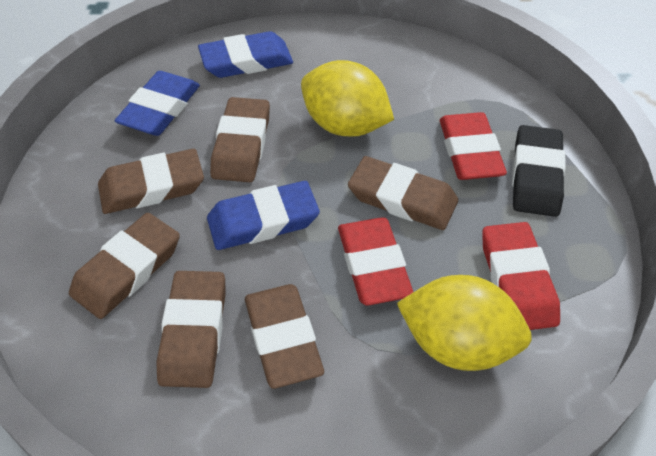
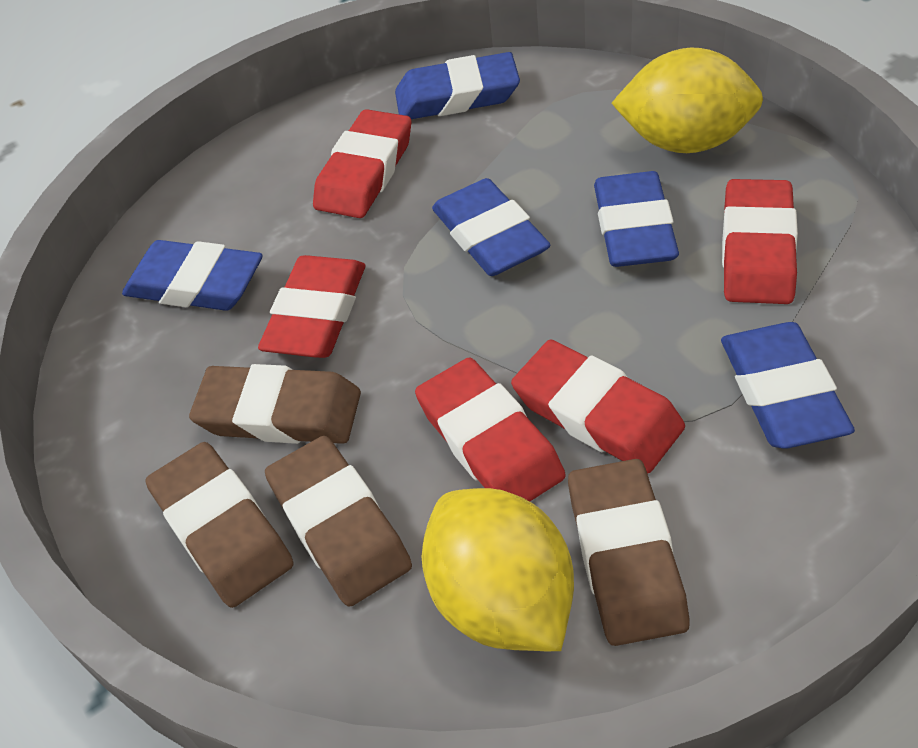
black eraser: [512,125,566,217] = 1 -> none = 0
blue eraser: [115,71,200,136] [198,31,293,78] [207,181,320,250] = 3 -> [122,240,263,311] [395,52,520,119] [432,178,550,276] [594,171,679,267] [721,322,855,449] = 5
brown eraser: [69,213,180,319] [98,149,204,214] [156,271,225,388] [210,97,270,182] [245,284,324,389] [348,156,458,230] = 6 -> [145,442,294,608] [189,364,361,444] [265,436,412,607] [568,459,690,646] = 4
red eraser: [338,218,413,306] [440,112,507,180] [482,222,560,330] = 3 -> [258,255,365,358] [313,109,411,218] [415,358,566,501] [511,339,685,474] [722,179,798,304] = 5

